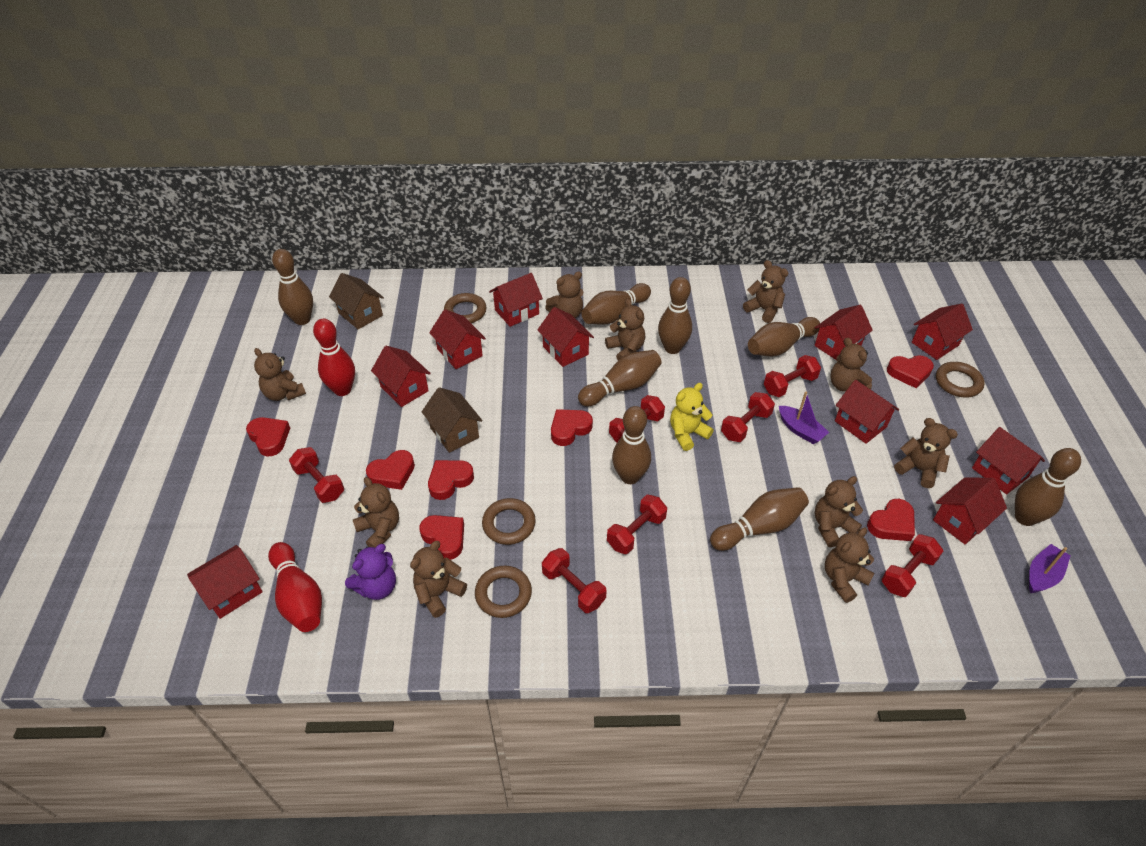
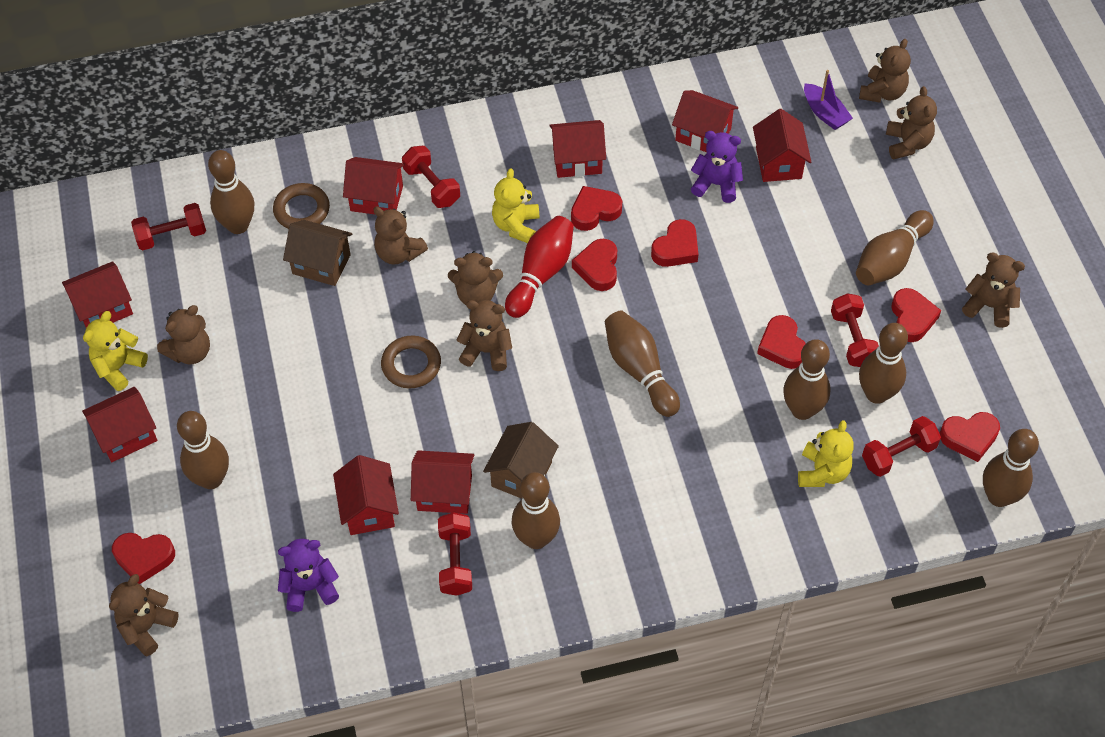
brown ring: [444,293,487,323] [475,566,532,618] [482,498,536,545] [936,362,985,397] = 4 -> [273,183,330,229] [381,336,441,388] = 2
brown teddy bear: [254,348,306,401] [353,477,399,548] [410,541,467,618] [545,271,584,318] [605,299,645,360] [743,260,789,323] [814,476,863,547] [825,528,874,603] [830,338,872,392] [894,418,958,488] = 10 -> [109,574,179,656] [157,305,210,364] [373,207,428,265] [448,251,503,306] [457,300,512,371] [859,39,911,103] [886,86,937,159] [962,252,1025,328] = 8
purple boat: [779,392,829,444] [1029,544,1071,593] = 2 -> [804,70,853,130] = 1
purple teddy bear: [345,544,396,600] = 1 -> [278,539,339,612] [691,131,743,203] = 2
red bowling pin: [268,542,322,632] [313,319,355,396] = 2 -> [505,216,574,318] = 1
red dumbbell: [289,447,344,503] [542,548,607,613] [607,495,667,554] [609,395,665,443] [721,392,775,442] [764,355,821,397] [881,534,943,597] = 7 -> [131,203,206,250] [402,146,460,208] [438,512,472,596] [831,293,879,367] [862,416,941,477] = 5
red house: [187,545,263,619] [371,346,431,407] [429,309,486,369] [489,273,543,327] [537,307,594,367] [815,305,873,360] [835,380,899,444] [912,304,973,360] [933,478,1007,545] [972,427,1045,494] = 10 -> [62,261,133,328] [82,387,157,462] [333,455,399,535] [343,157,405,215] [411,450,474,514] [549,120,606,178] [672,90,738,152] [753,109,811,182] = 8
yellow teddy bear: [670,383,714,451] = 1 -> [83,311,148,391] [492,168,539,243] [798,420,854,487] = 3

